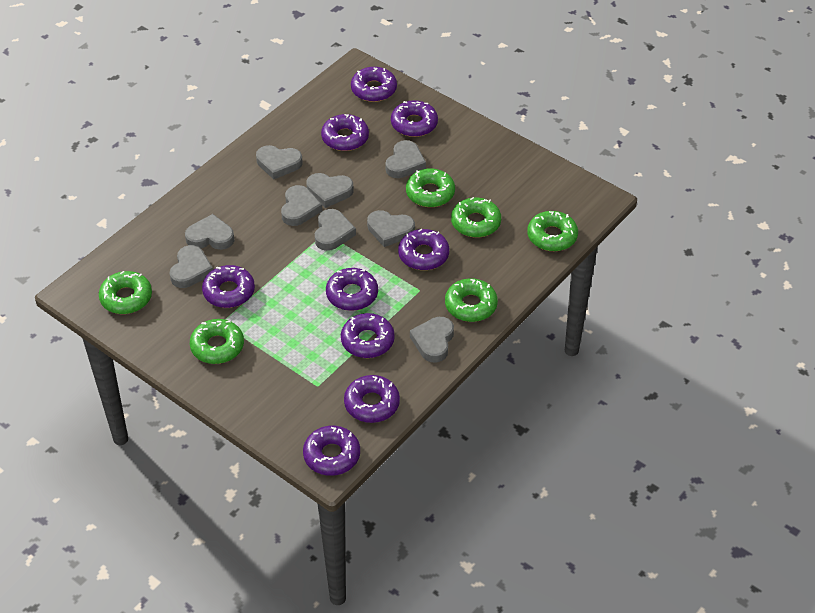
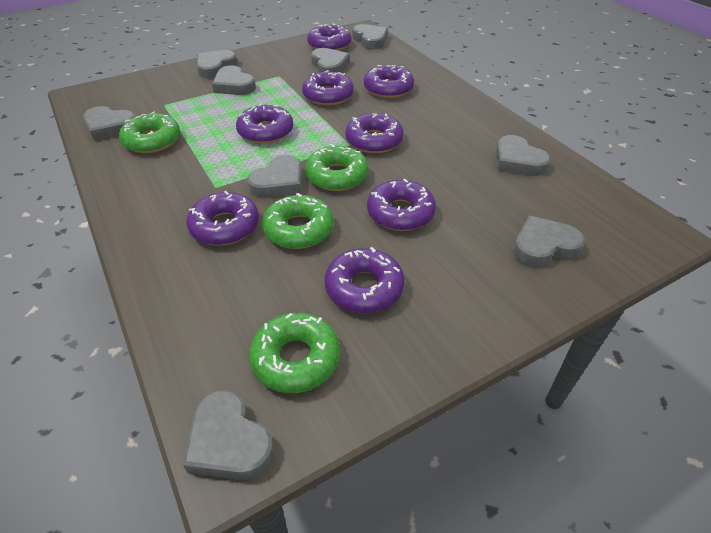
green donut: [99,271,152,314] [190,319,244,364] [406,168,455,207] [445,279,498,322] [451,197,501,237] [527,211,578,251] = 6 -> [119,111,180,153] [249,313,340,393] [262,193,334,249] [305,144,369,191] = 4
purple donut: [202,265,255,308] [303,426,360,476] [321,114,369,151] [326,268,378,311] [341,313,395,358] [344,375,400,423] [351,67,397,102] [391,100,438,137] [398,229,449,270] = 9 -> [186,191,259,246] [236,103,294,144] [302,70,354,106] [307,24,351,51] [325,247,405,313] [345,113,404,153] [364,65,414,98] [367,179,436,231] = 8

